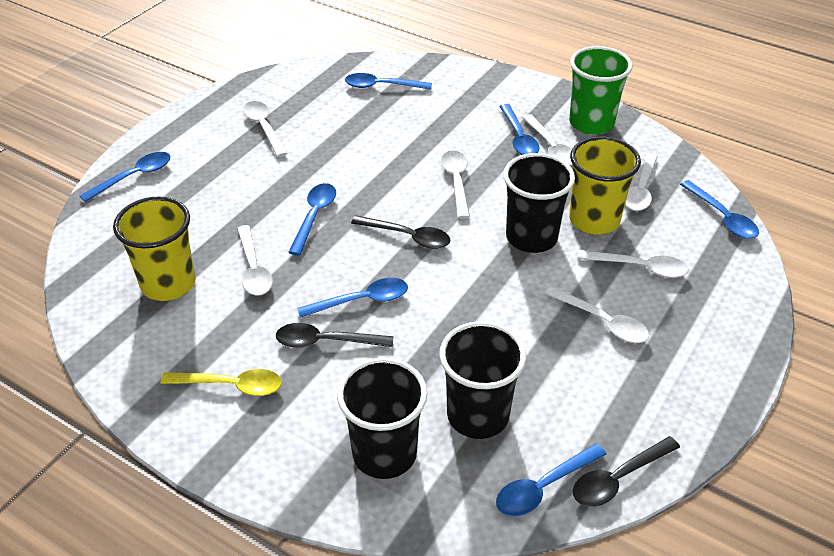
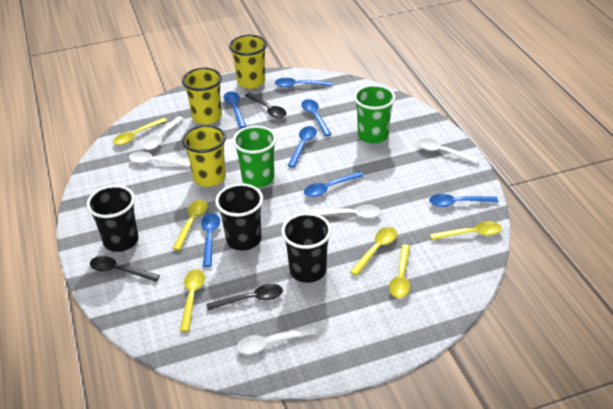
green cup: [569,46,633,135] = 1 -> [233,126,277,188] [354,85,395,144] = 2
white spoon: [237,225,273,296] [243,101,287,157] [441,150,470,219] [522,114,573,166] [545,286,649,343] [577,250,688,278] [625,153,658,211] = 7 -> [129,151,190,167] [143,116,184,150] [237,326,317,354] [311,205,381,218] [417,138,479,164] = 5
yellow cup: [113,196,196,301] [569,136,641,235] = 2 -> [182,68,222,125] [182,125,226,187] [229,35,267,89] = 3
yellow spoon: [160,369,282,396] = 1 -> [113,118,167,145] [172,200,208,251] [180,269,205,332] [350,227,397,276] [389,245,411,298] [430,221,502,240] = 6

